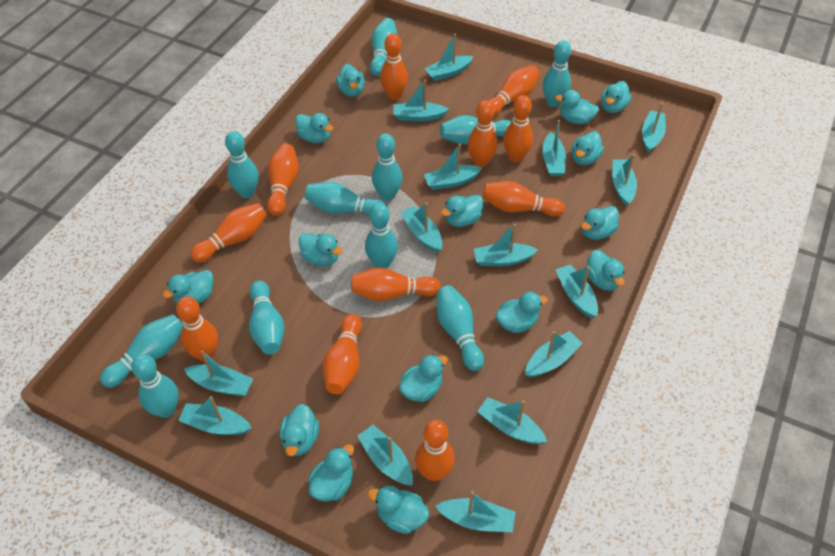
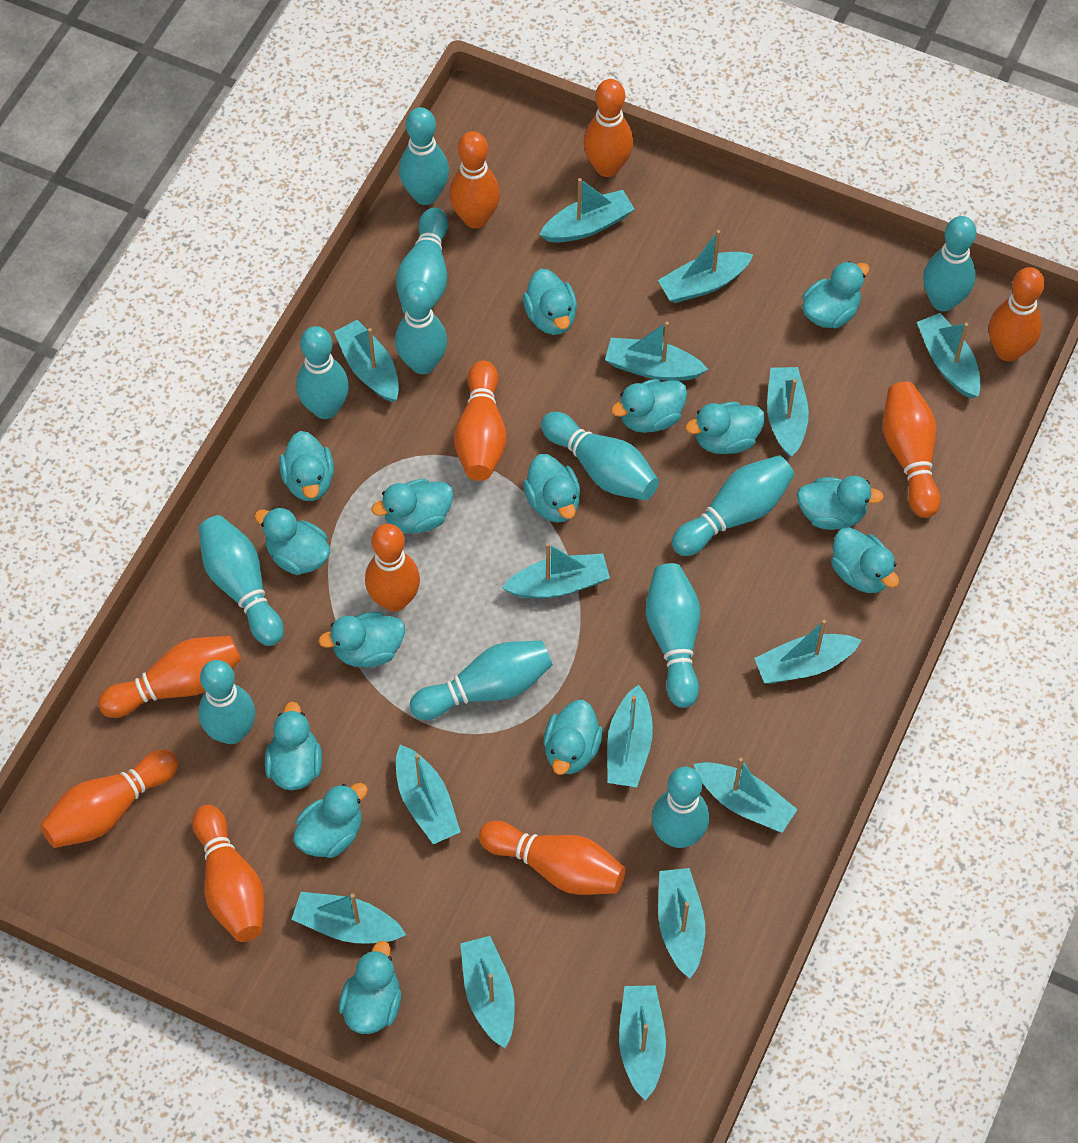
orange bowling pin: [176,296,218,362] [190,203,267,263] [267,144,299,216] [323,314,362,394] [351,268,441,301] [380,33,408,100] [415,420,455,481] [468,100,497,167] [483,181,565,216] [488,65,540,116] [503,95,533,162] = 11 -> [40,750,178,848] [98,636,241,718] [192,805,264,942] [365,524,420,612] [450,131,500,229] [454,361,507,481] [479,821,626,895] [583,79,633,177] [883,382,941,518] [989,267,1045,361] = 10
turquoise bowling pin: [100,314,183,388] [131,354,179,418] [225,131,259,198] [249,280,285,354] [305,182,387,215] [365,203,398,269] [370,18,398,76] [372,133,403,201] [437,285,484,371] [440,115,511,145] [543,40,571,107] = 11 -> [198,660,255,744] [199,515,284,646] [296,326,349,419] [395,280,447,374] [396,207,448,314] [399,107,449,205] [410,640,553,720] [541,412,659,500] [645,563,700,708] [652,767,709,848] [672,455,794,556] [923,216,976,311] = 12

